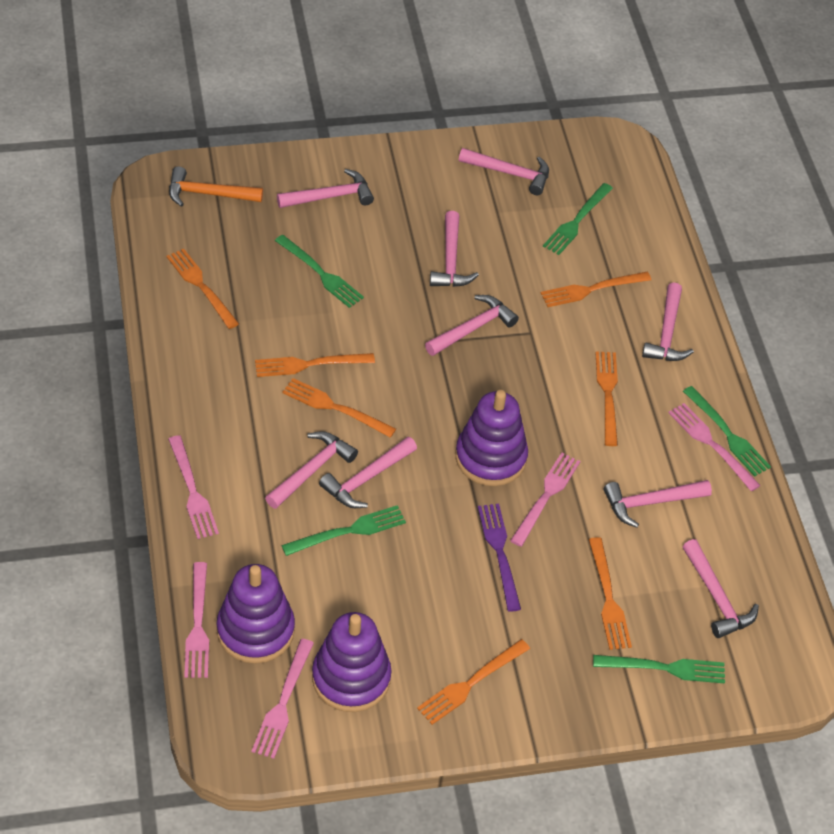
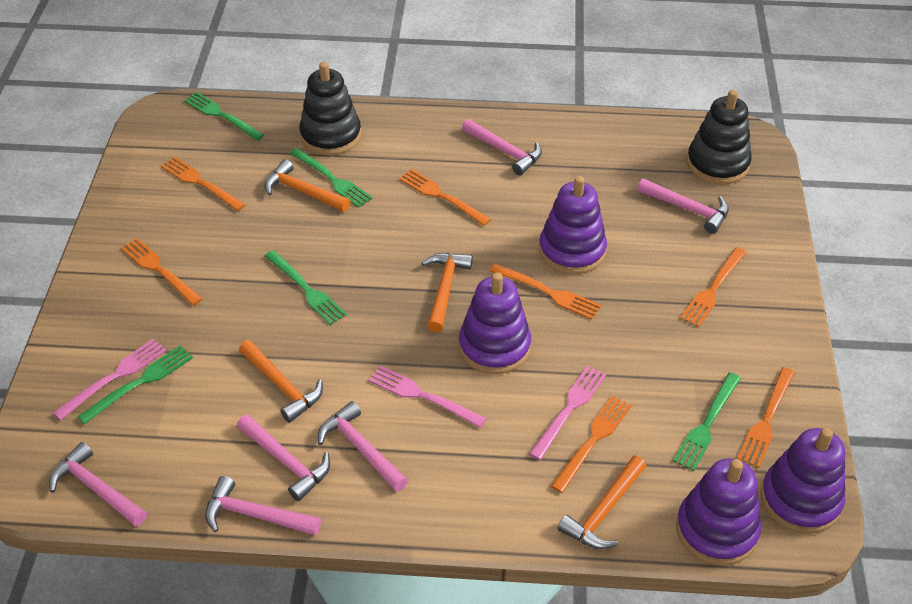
black stacking toy: none = 0 -> [299,62,361,155] [687,90,752,185] = 2
orange hammer: [169,167,263,207] = 1 -> [239,340,323,423] [264,159,350,212] [422,253,473,332] [557,456,647,549] = 4
pink fork: [168,435,219,539] [184,562,209,678] [252,639,314,759] [510,453,580,547] [668,403,761,491] = 5 -> [53,339,166,421] [369,365,487,428] [529,365,607,460] = 3
pink hammer: [265,431,358,509] [277,169,374,208] [319,437,417,508] [425,295,519,356] [430,211,479,287] [459,148,549,195] [604,480,712,528] [642,283,694,361] [683,539,759,638] = 9 -> [49,442,147,526] [205,476,321,536] [237,414,330,501] [318,401,408,492] [462,119,542,175] [638,178,729,234] = 6
purple fork: [478,504,521,612] = 1 -> none = 0
purple stacking toy: [216,564,295,664] [312,612,392,712] [455,390,528,486] = 3 -> [459,272,531,374] [539,176,607,274] [676,458,761,565] [761,428,845,534] = 4

